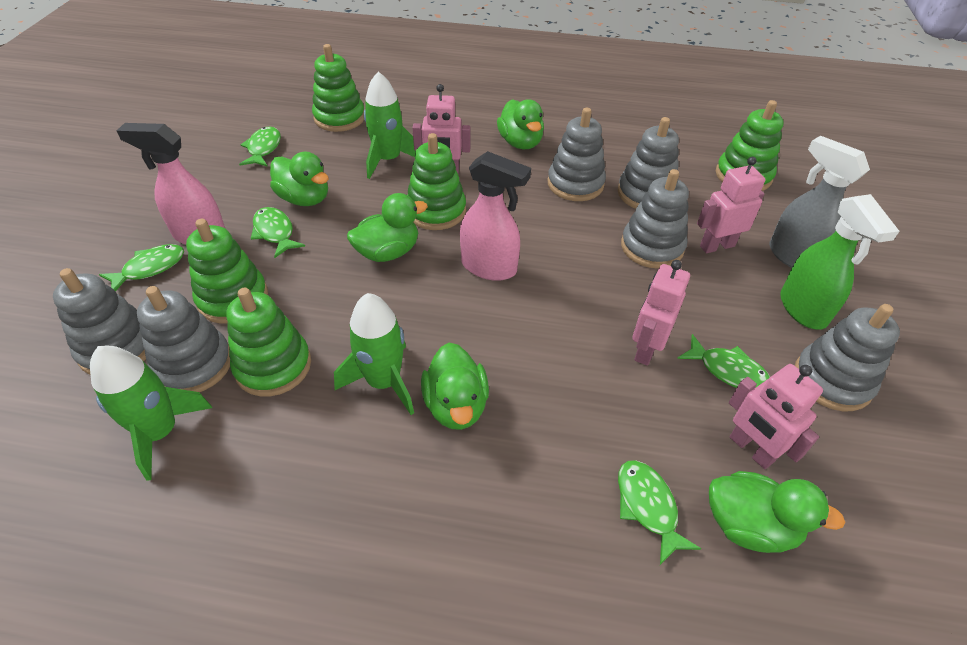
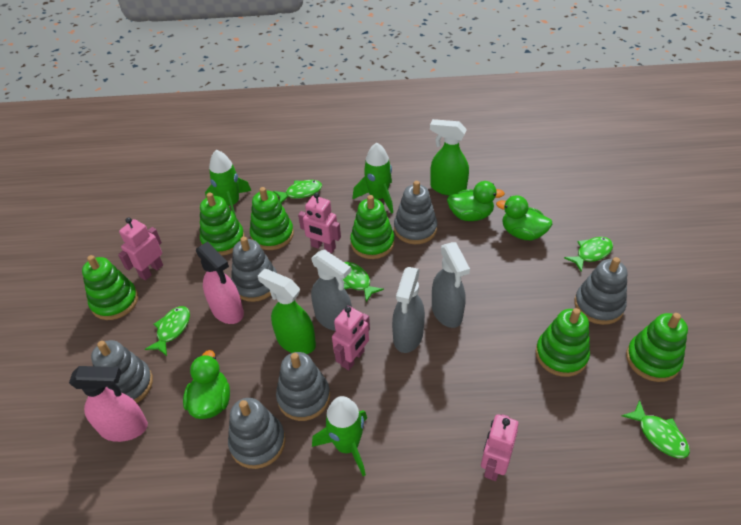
green duck: [270,152,329,206] [347,193,428,262] [421,343,489,430] [497,99,544,149] [709,471,845,553] = 5 -> [183,350,230,419] [447,181,505,221] [496,195,552,240] = 3
green spray bottle: [780,194,900,330] = 1 -> [258,269,316,354] [430,119,469,196] = 2
green stacking toy: [186,219,268,324] [226,288,311,396] [312,44,364,132] [407,133,466,230] [716,100,784,191] = 5 -> [82,255,138,320] [200,193,245,256] [250,187,294,250] [350,195,395,259] [535,308,590,377] [626,313,688,382] = 6
grey spray bottle: [769,136,870,268] = 1 -> [311,249,352,331] [392,267,425,353] [432,242,470,328] = 3

